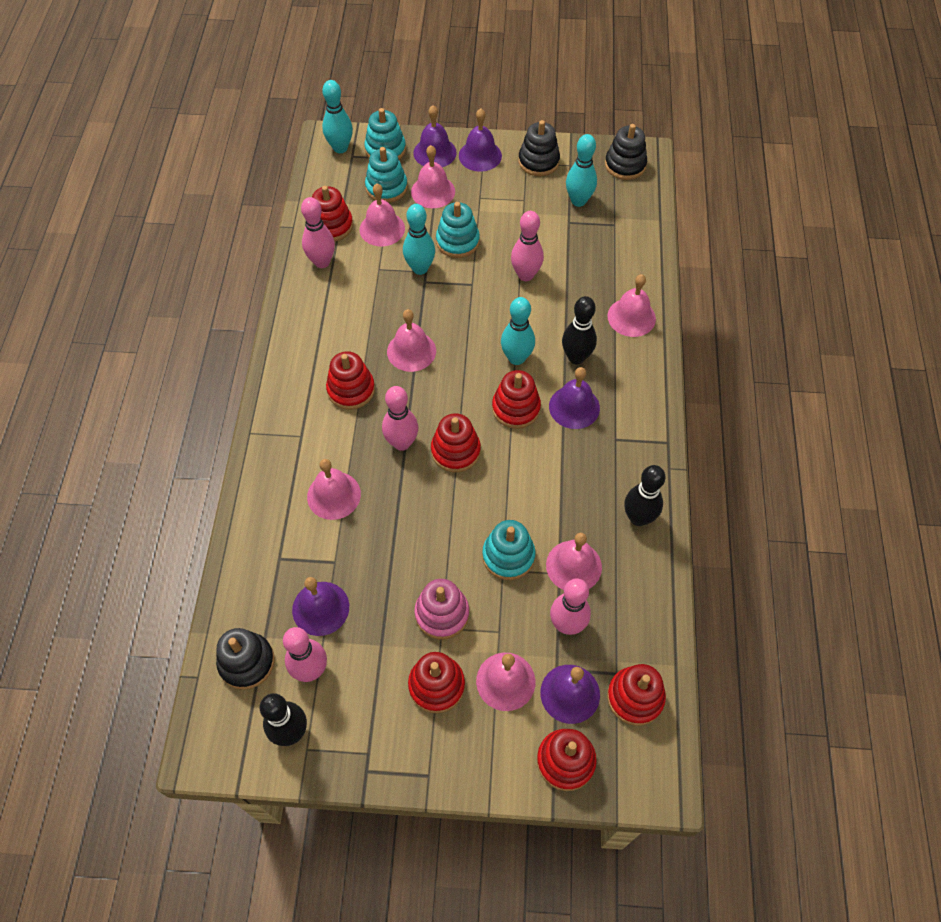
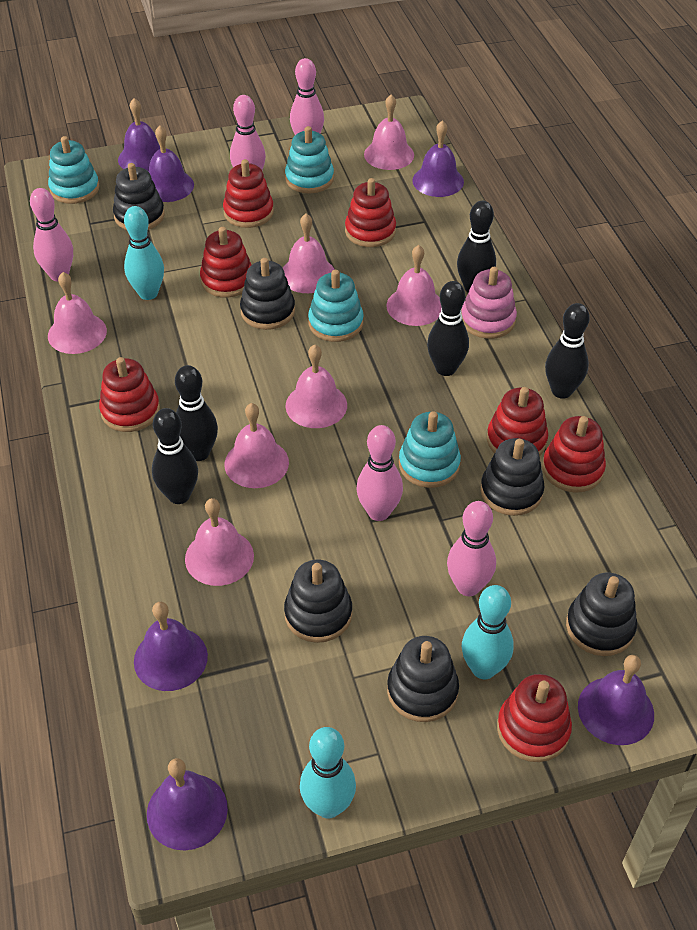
black bowling pin: [260,693,307,746] [562,296,597,364] [624,465,665,526] = 3 -> [152,408,198,504] [175,365,218,461] [427,281,469,376] [457,201,496,293] [545,303,590,399] = 5
black stacking toy: [216,628,275,690] [518,120,560,176] [605,124,647,180] = 3 -> [113,163,165,230] [240,258,295,330] [284,560,352,643] [387,636,459,722] [480,438,544,516] [566,573,637,656] = 6
purple bell: [292,577,349,636] [413,105,457,167] [459,108,502,172] [540,665,600,724] [549,367,600,429] = 5 -> [118,98,160,172] [134,602,208,691] [147,758,228,850] [149,125,194,202] [412,120,464,197] [578,655,654,745] = 6
turquoise bowling pin: [322,80,353,153] [403,204,435,275] [501,297,535,365] [566,134,597,207] = 4 -> [124,206,164,300] [300,727,356,819] [462,585,514,680] = 3

